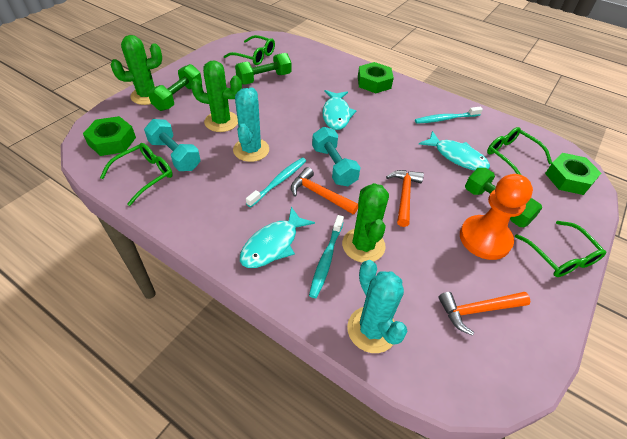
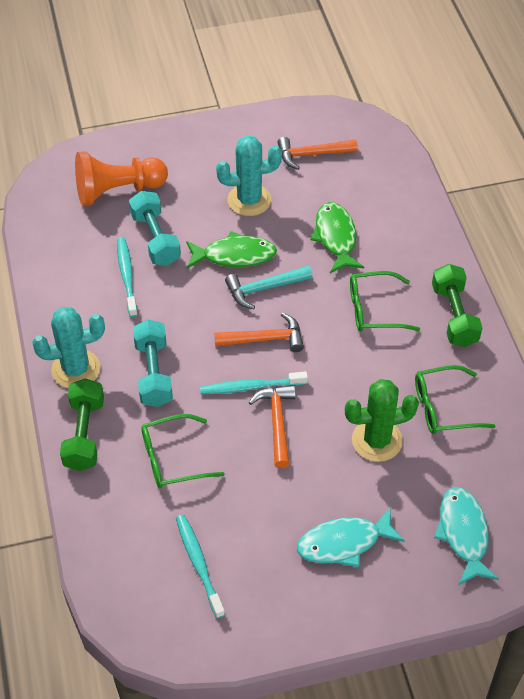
green cactus: [111,35,162,105] [191,60,242,132] [342,183,389,263] = 3 -> [345,379,419,462] = 1
green dumbbell: [148,64,202,111] [235,53,291,85] [465,168,542,227] = 3 -> [60,378,104,471] [432,264,482,347] = 2
green fish: none = 0 -> [186,231,277,268] [310,202,364,273] = 2
green glasses: [100,143,173,206] [224,35,275,65] [487,127,552,175] [515,221,606,277] = 4 -> [141,414,225,488] [350,271,420,332] [415,365,495,434] = 3
green nut: [83,116,136,156] [358,62,394,93] [545,153,601,195] = 3 -> none = 0
turquoise fish: [240,207,315,268] [322,90,356,130] [419,131,490,171] = 3 -> [297,507,405,567] [434,487,499,585] = 2
turquoise hammer: none = 0 -> [225,266,313,309] = 1

